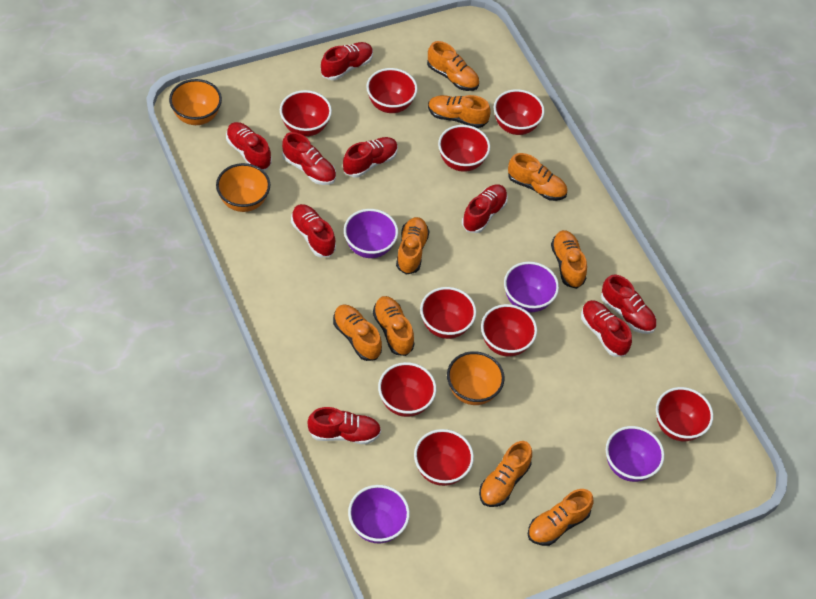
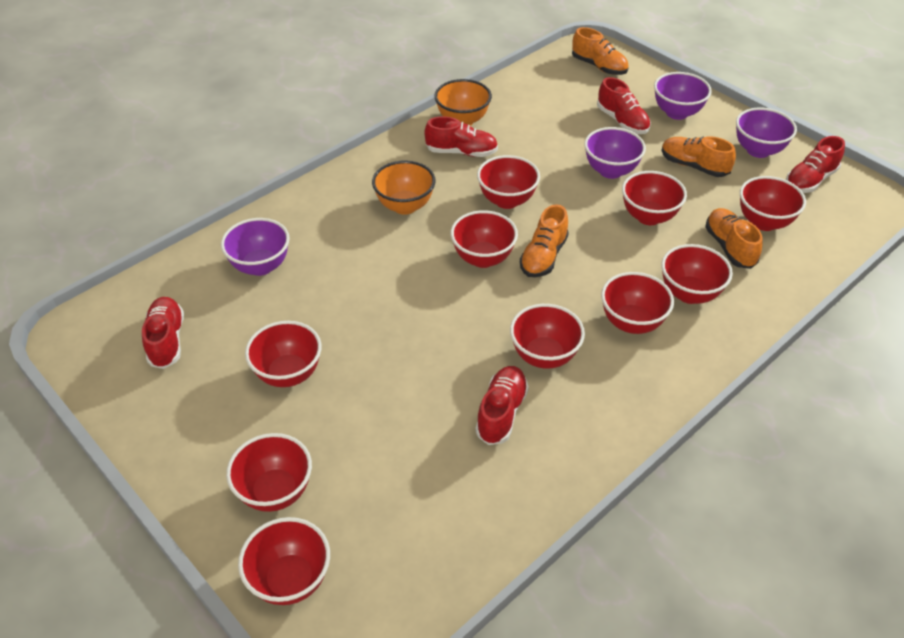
orange bowl: [169,79,222,125] [216,163,270,212] [447,351,505,405] = 3 -> [372,161,436,215] [434,79,492,126] = 2
orange shoe: [333,304,382,361] [373,296,415,356] [396,217,429,275] [427,41,479,91] [428,95,491,128] [479,441,532,507] [508,153,567,201] [528,489,593,546] [551,230,587,289] = 9 -> [520,204,569,277] [572,27,629,75] [661,136,736,177] [705,208,763,269] = 4
red bowl: [280,90,332,137] [366,68,418,113] [378,362,436,417] [414,429,474,486] [420,287,476,339] [438,125,490,172] [481,304,537,357] [494,89,545,135] [656,387,713,441] = 9 -> [226,433,312,512] [238,517,330,605] [245,321,322,387] [451,210,518,268] [477,155,540,209] [510,304,585,369] [601,272,674,334] [622,171,687,225] [661,244,733,304] [740,176,806,231] = 10
red shoe: [226,122,272,170] [282,132,336,185] [291,204,336,257] [307,407,381,444] [321,42,373,80] [343,137,398,177] [462,184,508,233] [581,300,632,357] [601,275,657,334] = 9 -> [142,297,184,369] [424,116,498,157] [475,366,529,445] [597,77,651,134] [786,136,845,193] = 5

